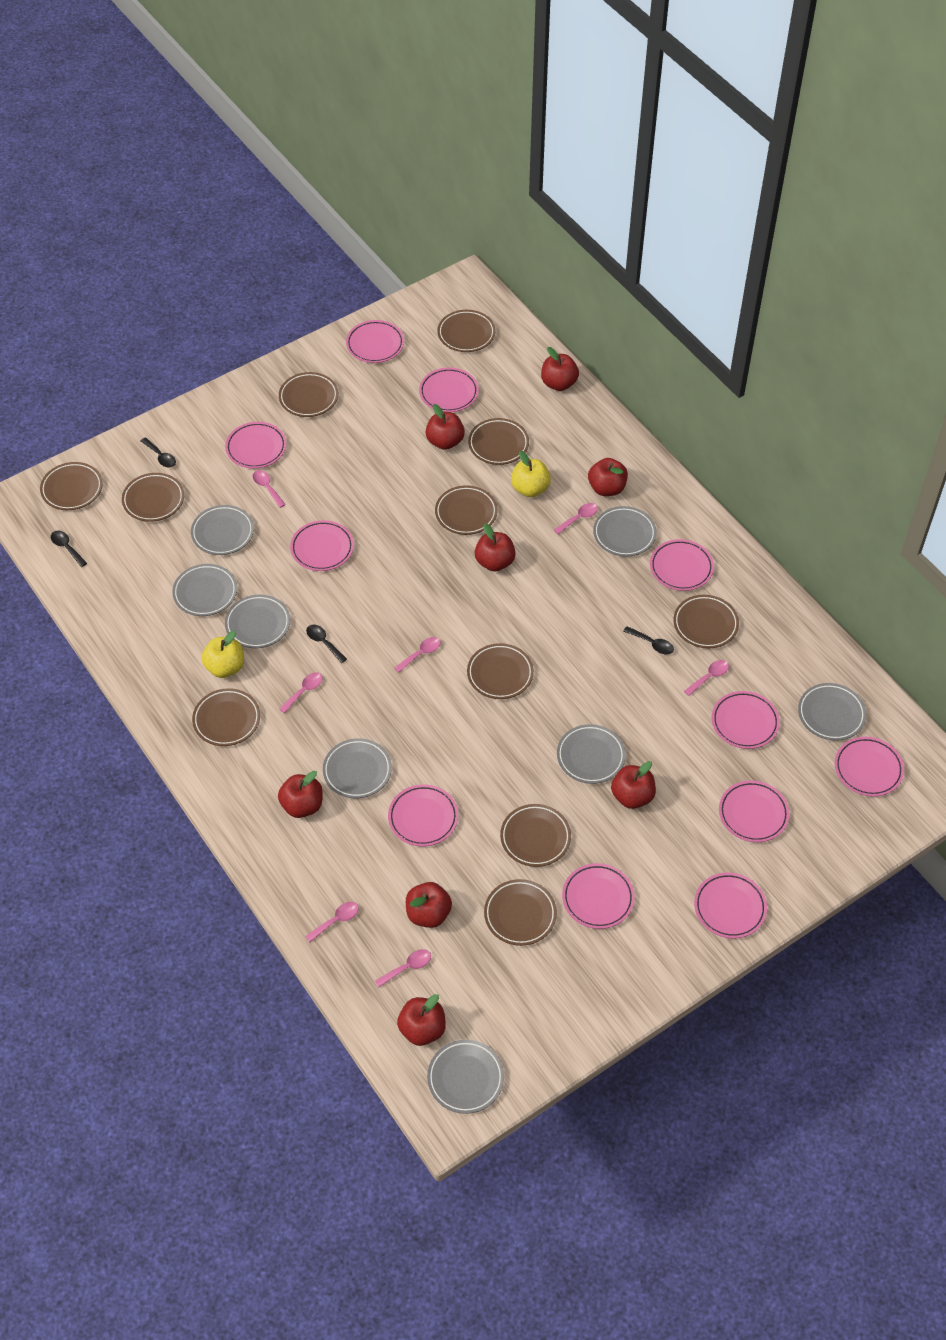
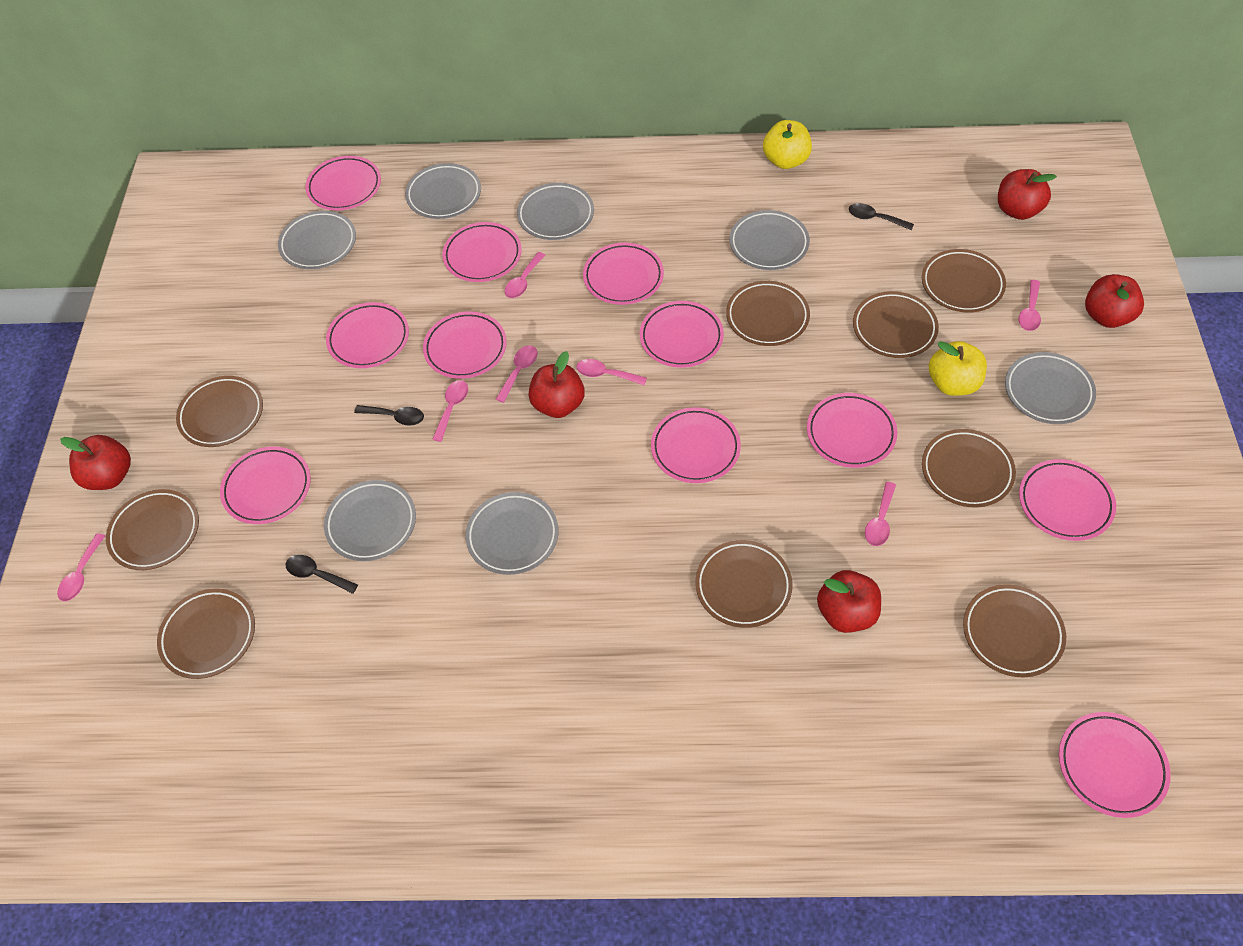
black spoon: [51,531,87,567] [141,437,176,468] [306,625,347,663] [623,626,674,655] = 4 -> [286,555,358,594] [354,405,424,426] [849,203,914,230] = 3
brown plate: [40,462,103,510] [122,473,184,522] [192,688,260,746] [279,372,338,417] [435,485,498,535] [437,310,496,352] [467,643,534,699] [468,418,529,465] [484,879,557,946] [500,804,571,867] [673,595,739,649] = 11 -> [106,489,199,570] [157,588,255,679] [176,376,263,447] [695,540,793,628] [726,281,810,346] [853,291,939,358] [922,249,1006,313] [922,429,1016,508] [963,584,1066,677] = 9
grey plate: [172,564,237,616] [191,505,254,555] [225,595,290,648] [323,738,392,798] [427,1040,504,1114] [557,724,626,784] [593,506,657,557] [798,683,866,741] = 8 -> [278,211,356,269] [324,480,416,561] [405,163,481,219] [465,492,559,575] [517,183,594,240] [729,210,810,270] [1005,352,1096,424] = 7
red apple: [278,771,322,818] [397,994,446,1046] [406,882,452,928] [426,404,465,450] [475,524,516,572] [541,347,579,391] [588,458,628,496] [611,761,656,809] = 8 -> [60,435,131,490] [528,351,585,418] [817,570,881,633] [998,169,1057,220] [1085,274,1144,328] = 5

